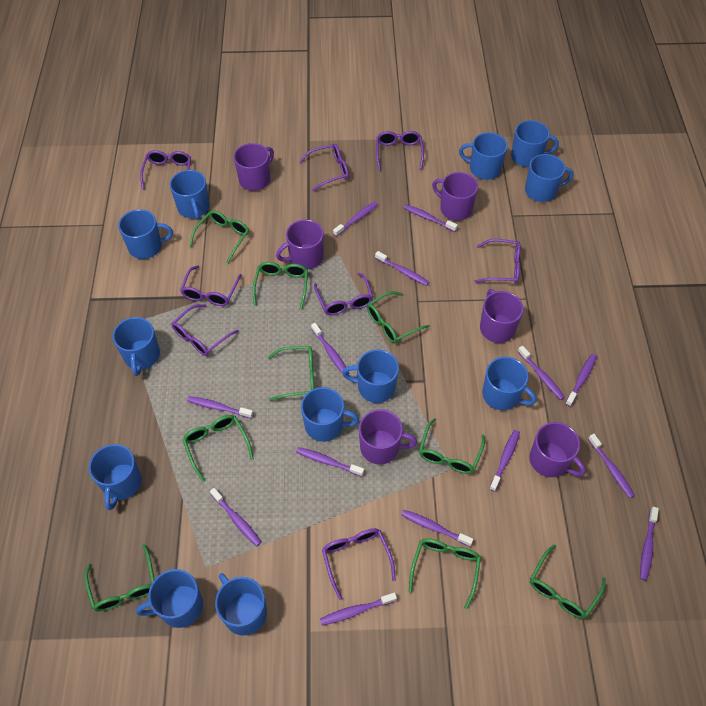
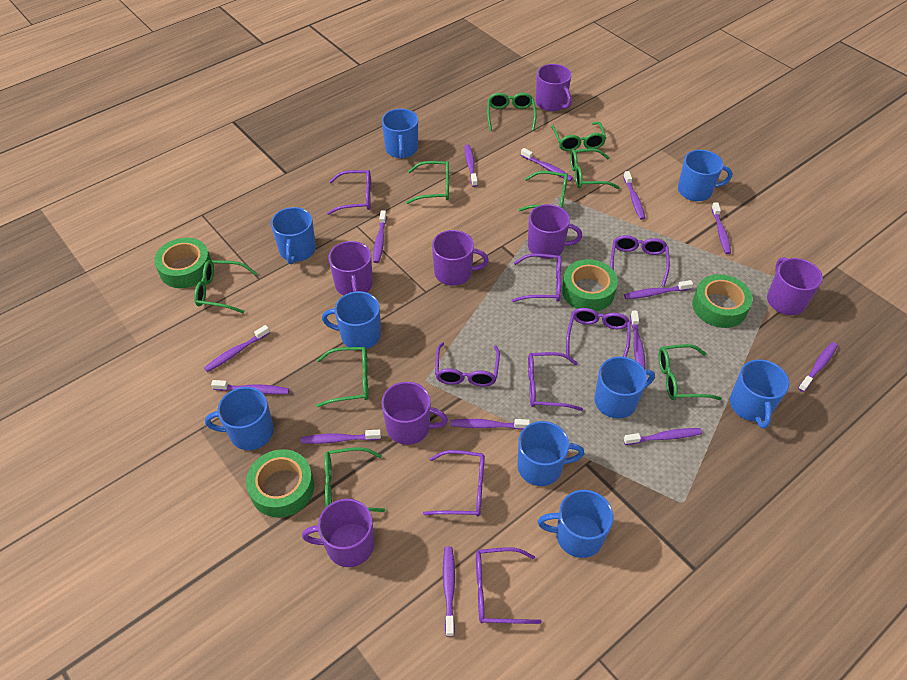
blue mug: [89,444,142,510] [113,317,160,376] [118,209,173,259] [136,569,203,628] [170,170,210,220] [215,573,267,636] [301,387,359,442] [342,349,399,403] [459,132,508,180] [482,357,536,410] [511,120,559,167] [525,154,574,202] = 12 -> [205,387,274,450] [271,207,316,264] [322,291,381,349] [382,109,418,159] [517,421,585,486] [538,490,614,558] [594,356,655,418] [678,150,732,201] [730,359,790,429] = 9
green tape: none = 0 -> [154,238,211,288] [246,449,314,517] [562,259,618,311] [692,274,753,328] = 4
purple mug: [234,143,274,191] [276,219,324,269] [359,409,417,464] [432,172,478,221] [480,289,524,343] [529,422,586,477] = 6 -> [302,499,374,567] [329,241,373,295] [381,382,448,445] [432,230,489,286] [528,204,582,259] [536,64,572,111] [767,257,823,315] = 7

